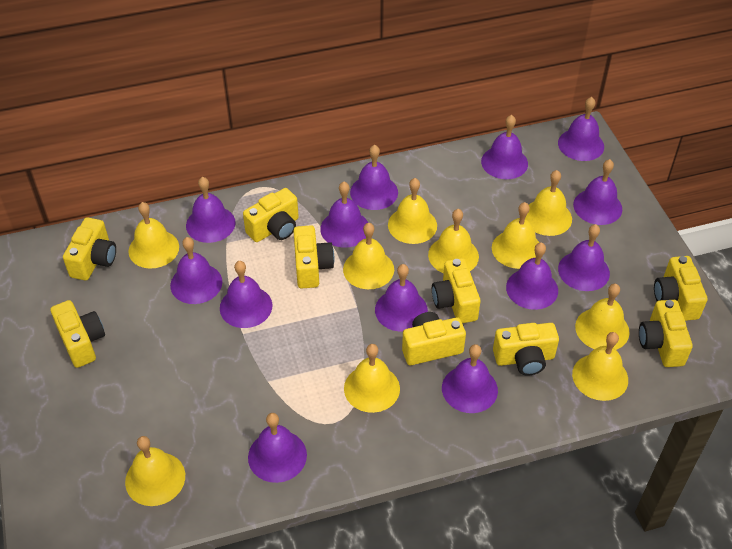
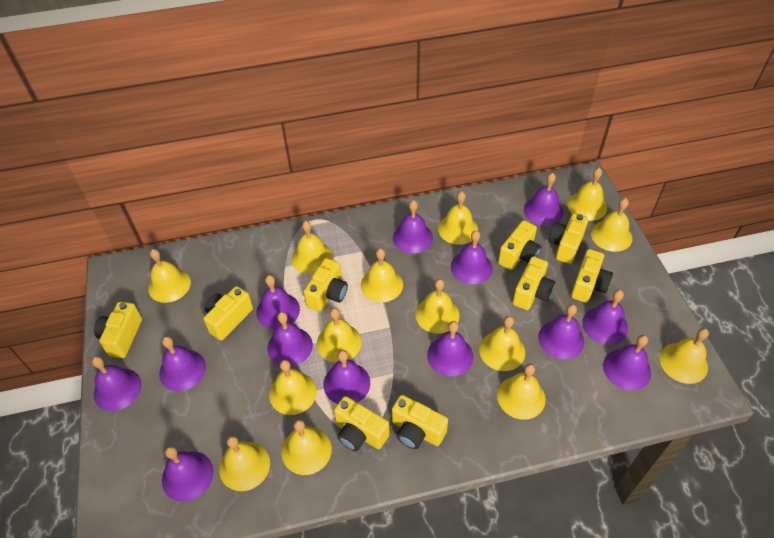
yellow bell: [125,436,185,506] [128,202,179,269] [343,223,394,289] [344,344,400,413] [388,178,437,244] [428,209,479,273] [492,202,540,269] [525,170,572,236] [572,332,628,401] [575,284,630,350] = 10 -> [148,249,191,303] [219,436,270,491] [269,360,317,415] [281,419,332,475] [292,221,333,274] [317,308,362,363] [361,248,403,302] [415,279,459,333] [438,191,478,245] [479,316,525,371] [497,364,546,420] [567,167,607,221] [591,198,632,252] [660,328,709,384] = 14

